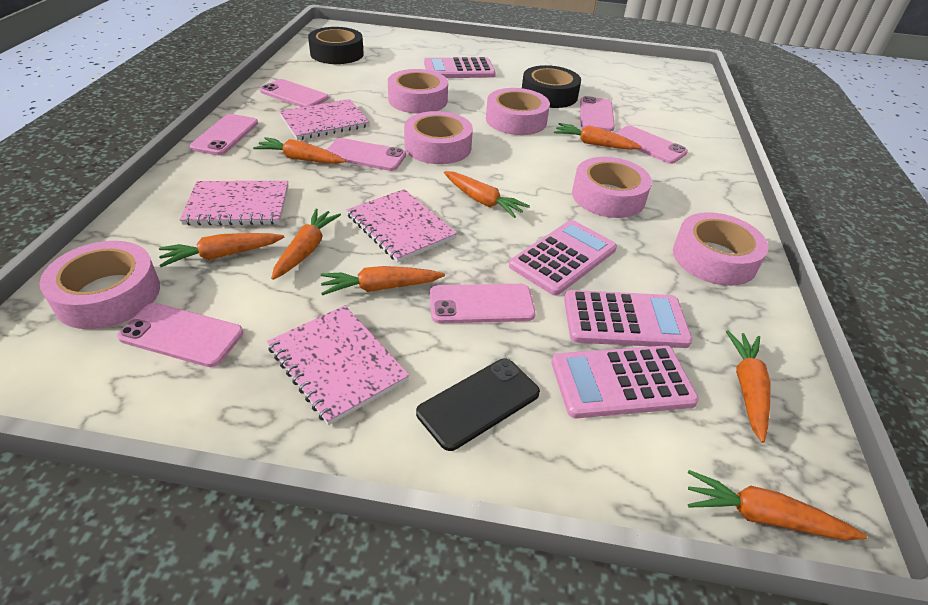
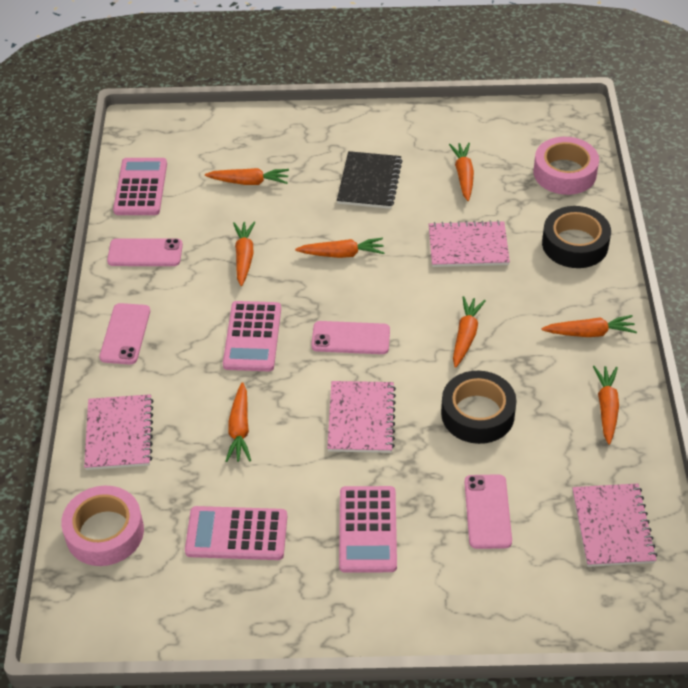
black notebook: none = 0 -> [337,151,403,209] = 1
black phone: [416,359,540,451] = 1 -> none = 0
pink phone: [117,303,243,367] [189,114,258,155] [260,79,329,107] [327,138,406,171] [430,284,535,323] [580,96,615,131] [615,125,688,164] = 7 -> [99,303,150,365] [107,238,183,266] [311,321,390,354] [465,474,512,549] = 4
pink tape: [39,241,160,329] [388,69,448,114] [404,111,473,164] [486,88,550,135] [572,157,652,218] [673,212,769,286] = 6 -> [61,486,144,566] [534,137,599,195] = 2

